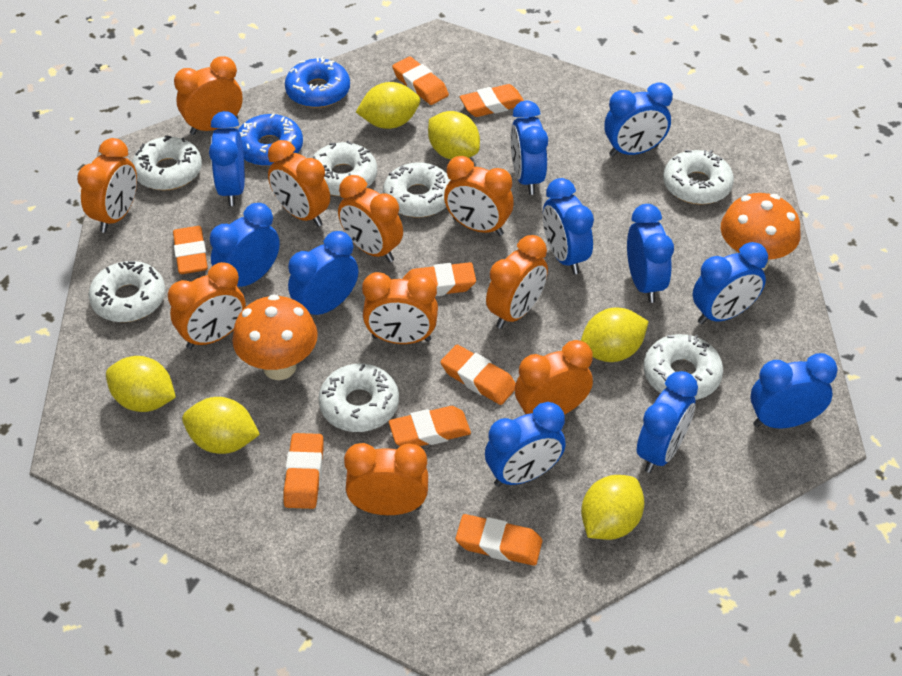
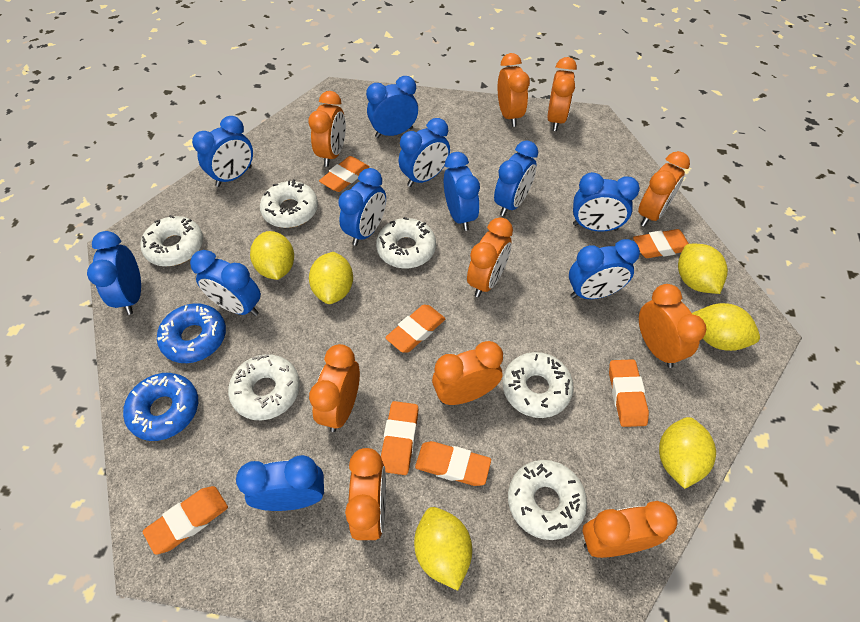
orange eraser: [173,226,208,274] [284,433,324,509] [389,406,471,446] [392,57,449,105] [403,262,476,296] [440,345,516,405] [455,514,542,566] [460,84,524,117] = 8 -> [143,486,228,555] [319,156,369,192] [381,401,418,475] [385,305,446,353] [415,441,491,486] [609,359,649,427] [633,229,689,258] = 7
orange mushroom: [232,294,318,380] [721,193,801,271] = 2 -> none = 0
white donut: [88,261,165,322] [132,135,202,190] [312,141,377,196] [319,364,399,432] [383,162,450,217] [644,334,723,400] [663,149,734,205] = 7 -> [141,215,203,266] [228,354,300,420] [260,179,318,228] [376,217,436,269] [503,352,574,418] [508,460,587,540] = 6

